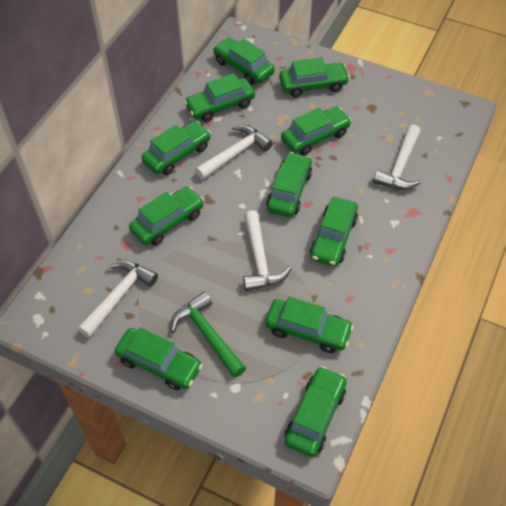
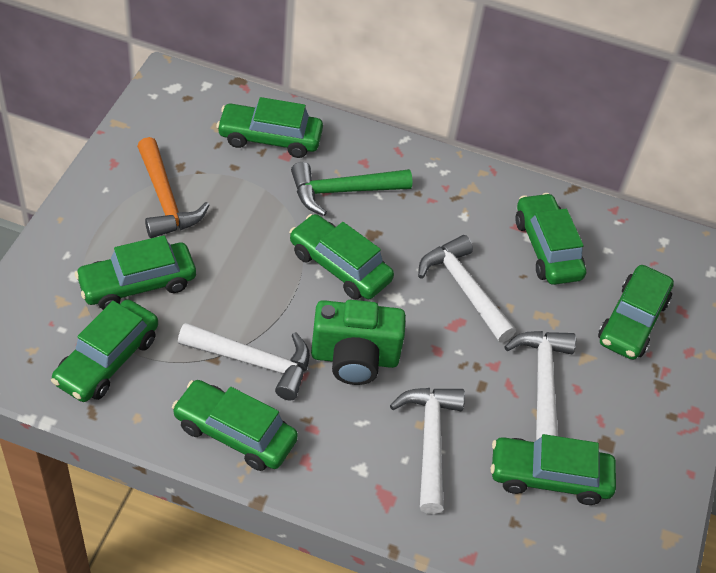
green camera: none = 0 -> [311,300,406,385] = 1
green car: [115,327,203,390] [129,186,204,245] [141,121,211,175] [184,73,255,122] [213,37,275,85] [265,297,354,353] [266,152,312,217] [279,57,350,97] [281,107,352,155] [285,366,347,457] [310,197,358,266] = 11 -> [51,299,158,402] [75,235,196,310] [172,380,298,471] [216,97,323,158] [289,214,394,300] [490,434,616,505] [515,193,586,285] [598,265,674,360] = 8
orange hammer: none = 0 -> [137,137,209,238] = 1

